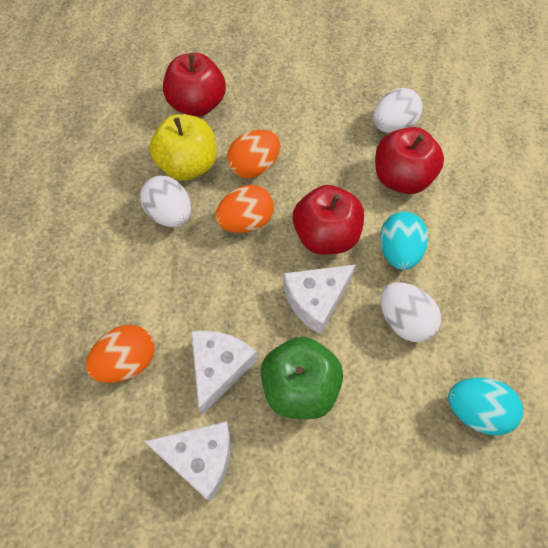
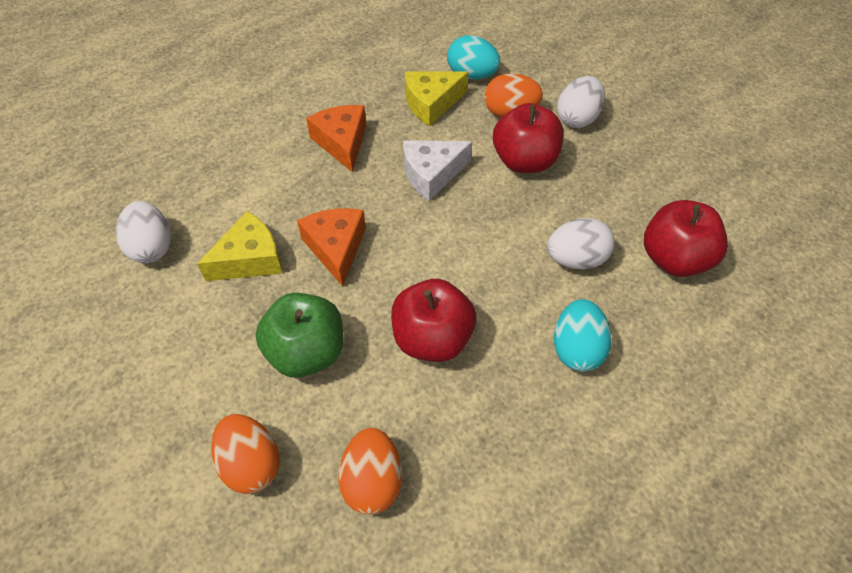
orange cheese: none = 0 -> [297,208,366,287] [306,105,366,172] = 2
white cheese: [144,421,231,502] [191,330,257,415] [283,264,356,334] = 3 -> [403,140,472,201] = 1
yellow apple: [149,114,217,181] = 1 -> none = 0
yellow cheese: none = 0 -> [197,211,282,281] [405,71,469,126] = 2

